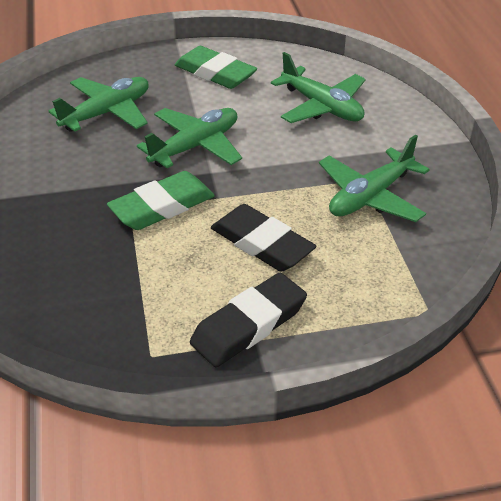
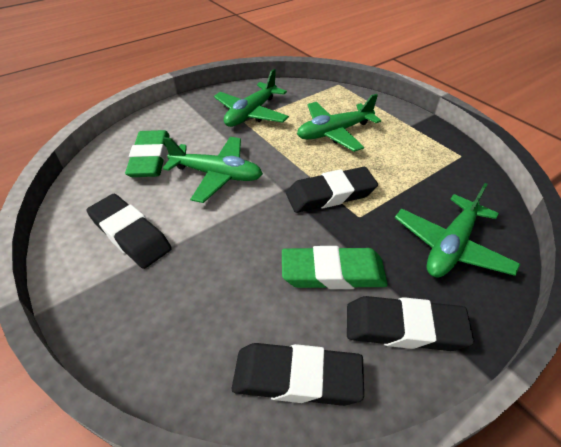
black eraser: [190,273,307,367] [211,204,316,272] = 2 -> [86,194,172,269] [232,343,364,406] [286,167,378,213] [347,296,474,351] = 4

